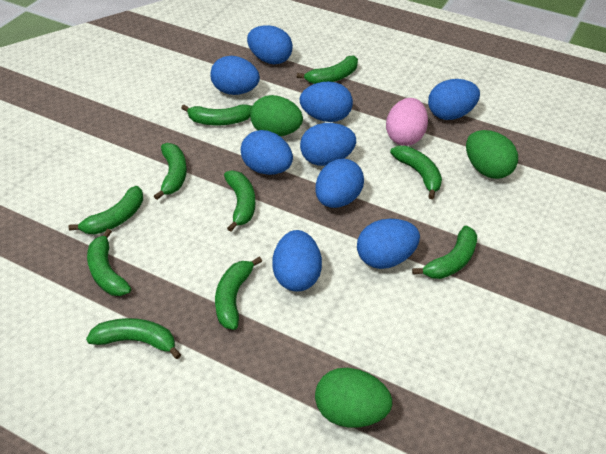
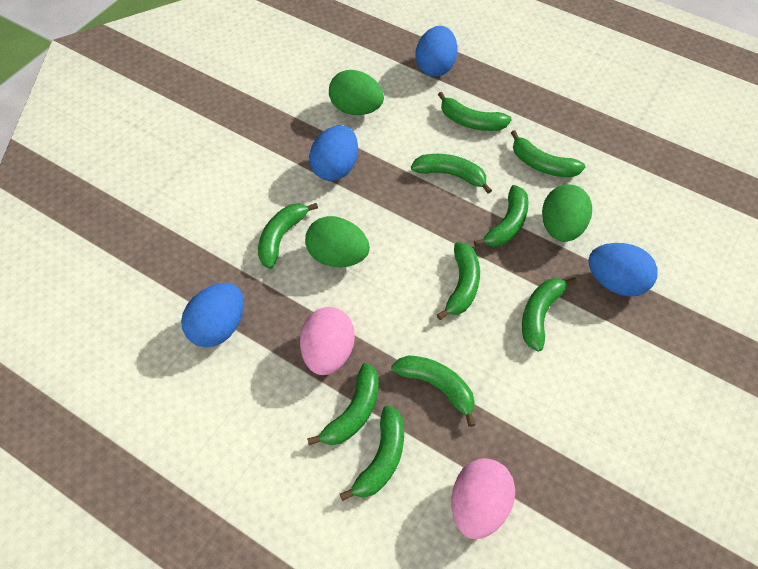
blue egg: [210,56,260,95] [241,130,293,175] [247,25,293,64] [272,230,322,292] [300,81,353,122] [300,123,356,166] [315,159,364,208] [357,219,420,269] [428,79,480,120] = 9 -> [181,283,244,347] [309,125,358,181] [416,26,458,77] [588,243,657,296] = 4
pink egg: [386,98,428,146] = 1 -> [300,307,355,375] [451,458,515,539] = 2

